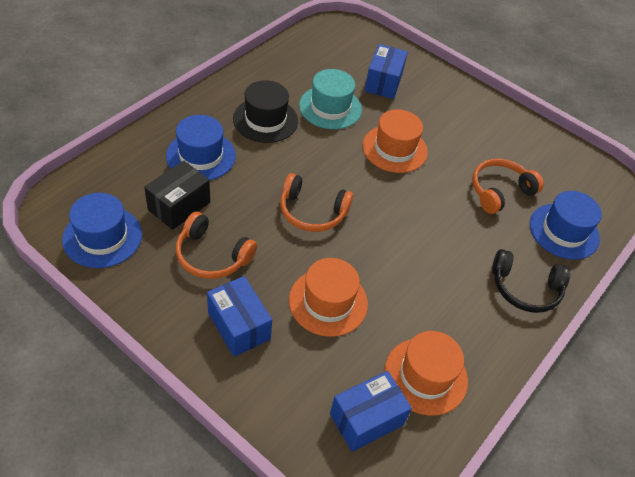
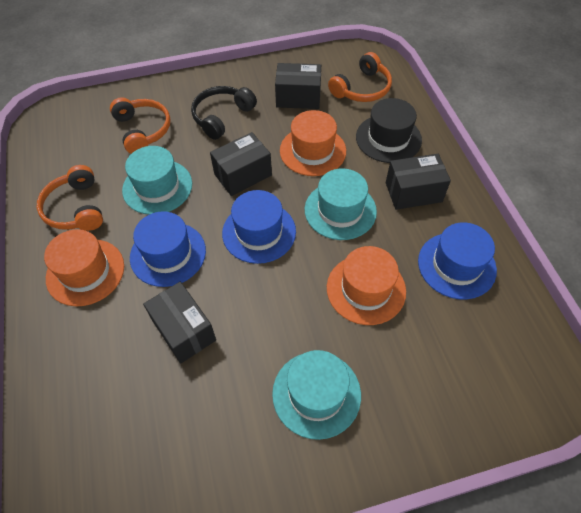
black box: [144,161,210,230] = 1 -> [143,282,216,364] [210,132,272,196] [275,63,321,109] [386,154,451,210] = 4
blue box: [207,276,272,357] [330,371,412,452] [365,44,408,99] = 3 -> none = 0
turquoise hat: [299,69,362,129] = 1 -> [122,146,192,215] [272,350,361,440] [305,168,377,240] = 3

